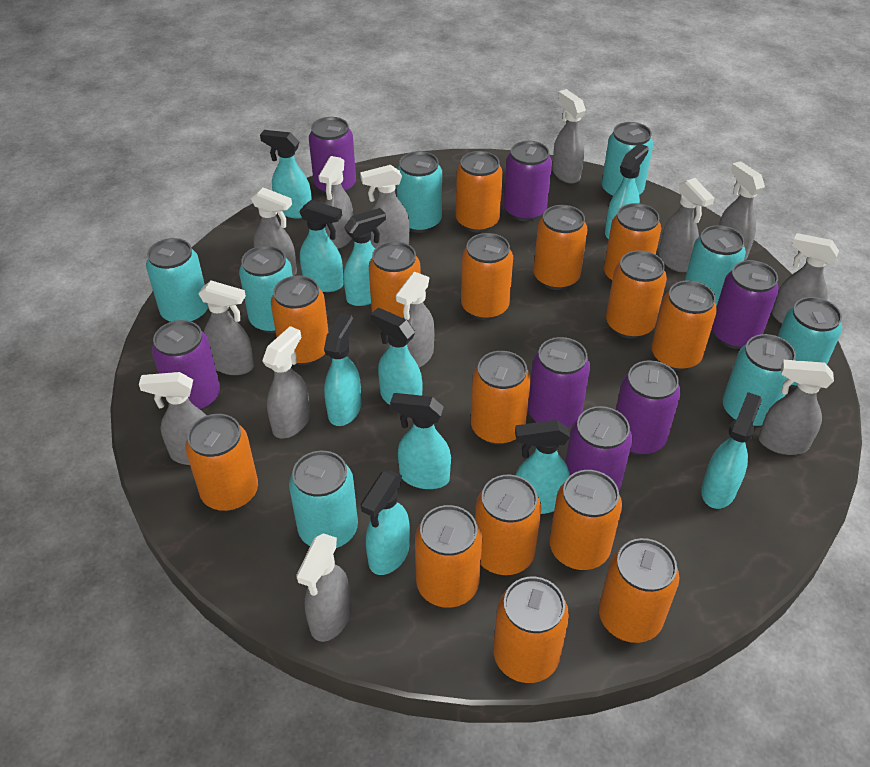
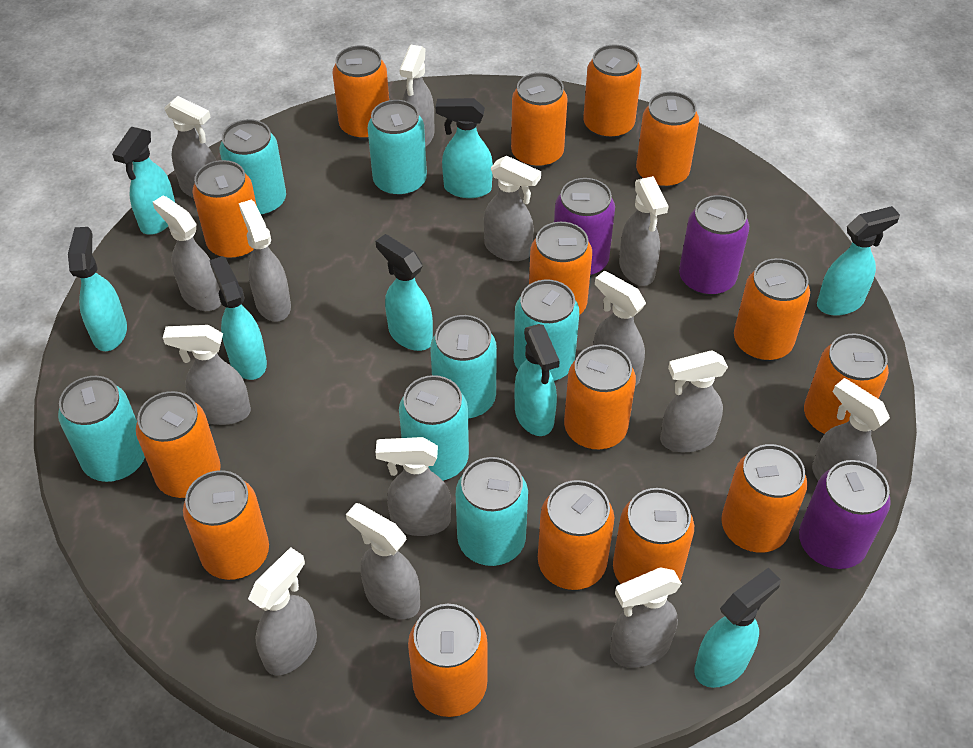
grey spray bottle: [139,372,207,465] [198,281,254,375] [251,187,297,276] [262,326,310,439] [296,533,351,642] [318,156,353,249] [360,165,409,248] [396,272,434,368] [552,89,586,184] [659,178,714,272] [719,161,765,261] [758,360,834,455] [772,233,839,324] = 13 -> [153,196,221,311] [163,325,251,425] [164,96,216,198] [239,200,291,322] [248,547,317,676] [346,503,420,619] [376,437,451,536] [400,45,434,147] [484,155,541,261] [593,271,646,386] [610,567,682,668] [619,176,669,286] [660,351,728,452] [812,378,890,481] = 14
purple can: [152,320,220,411] [309,117,356,194] [504,141,552,221] [528,337,590,428] [565,406,632,491] [616,360,681,455] [712,260,779,349] = 7 -> [554,178,615,277] [679,195,749,296] [799,460,891,569] = 3
turquoise can: [146,238,208,323] [239,245,293,333] [289,451,358,548] [396,151,442,233] [602,122,653,198] [685,225,746,306] [723,334,796,427] [778,297,842,388] = 8 -> [58,376,145,482] [220,119,286,217] [368,100,427,197] [399,375,469,481] [430,315,497,419] [456,457,528,566] [514,280,579,381] = 7
turquoise spray bottle: [260,130,312,219] [299,200,344,292] [324,313,361,426] [344,208,386,306] [360,470,410,575] [370,308,422,405] [390,393,451,489] [515,420,570,514] [605,143,649,239] [701,392,762,509] = 10 -> [68,227,127,351] [112,127,175,235] [209,256,267,380] [376,234,433,351] [436,98,493,198] [515,324,560,436] [694,568,781,688] [817,206,900,316] = 8

